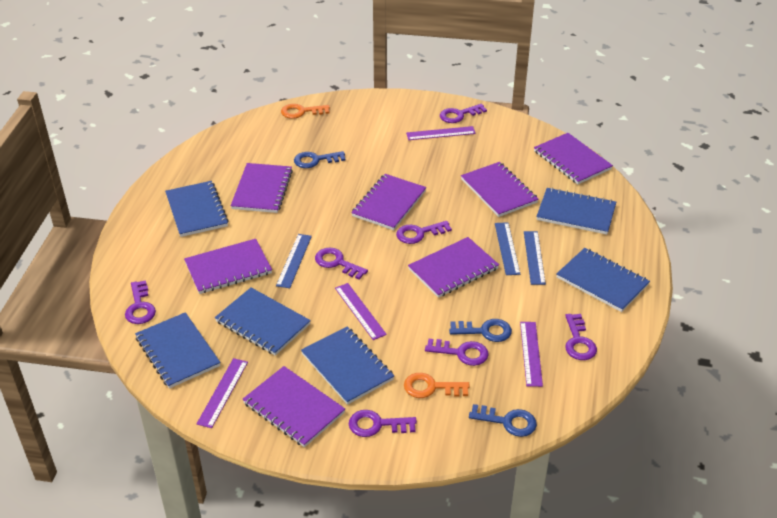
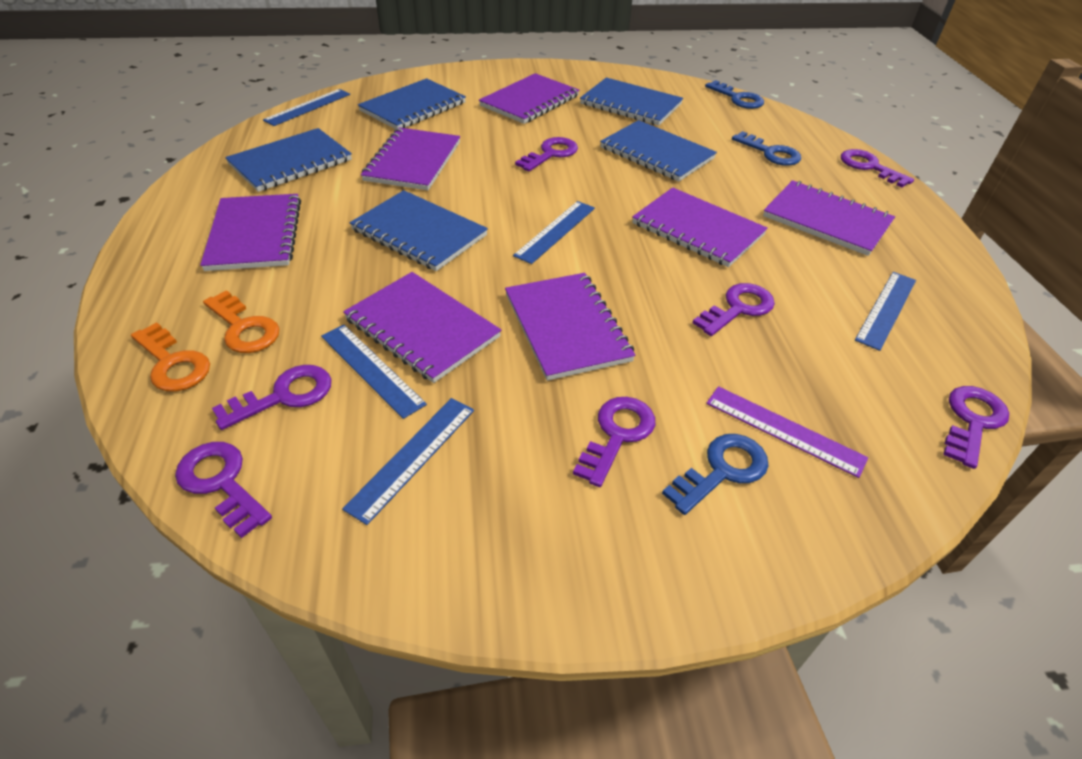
blue notebook: [135,312,220,389] [165,181,229,237] [215,288,311,356] [301,327,394,405] [536,188,616,235] [556,248,650,312] = 6 -> [225,128,352,192] [350,190,488,271] [358,78,466,129] [580,78,683,126] [600,120,717,182] = 5
blue ruler: [276,234,312,288] [495,222,520,275] [524,231,546,285] = 3 -> [263,89,350,126] [321,325,427,419] [342,398,474,525] [513,201,595,264] [855,272,916,351] = 5
purple ruler: [197,358,248,428] [335,283,387,340] [406,126,476,140] [520,322,543,387] = 4 -> [706,386,868,478] = 1

